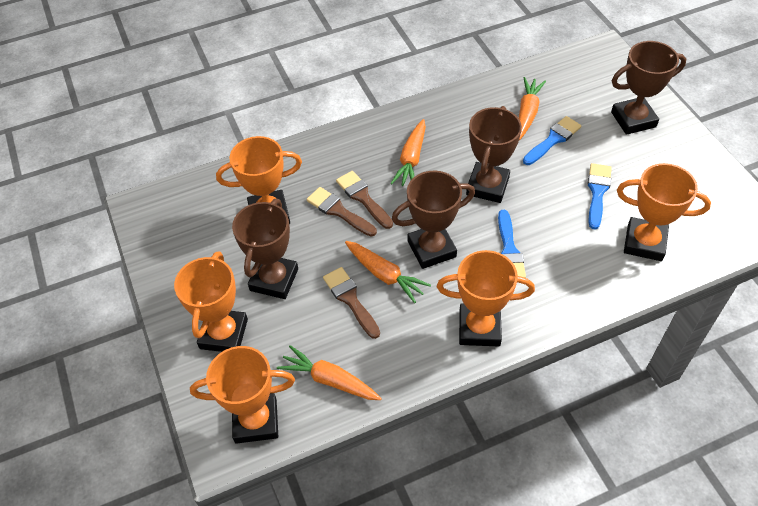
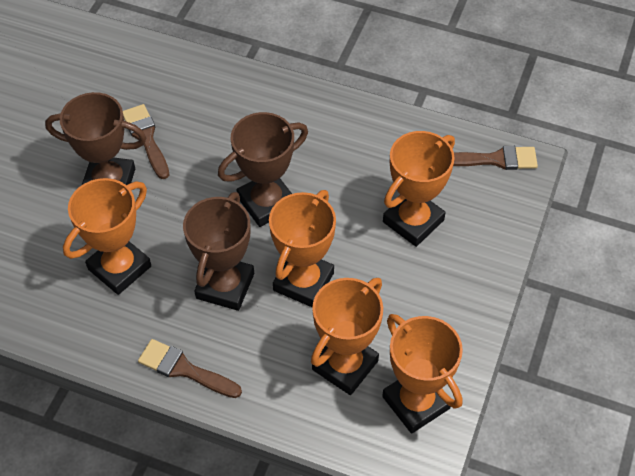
blue brush: [498,210,526,278] [523,116,582,165] [588,163,612,230] = 3 -> none = 0
brown trophy: [232,199,298,299] [392,171,475,269] [466,106,522,203] [611,41,686,135] = 4 -> [45,92,146,186] [183,192,254,311] [218,112,308,227] = 3
orange carrot: [277,345,382,400] [345,241,431,303] [391,119,426,186] [519,77,546,140] = 4 -> none = 0

